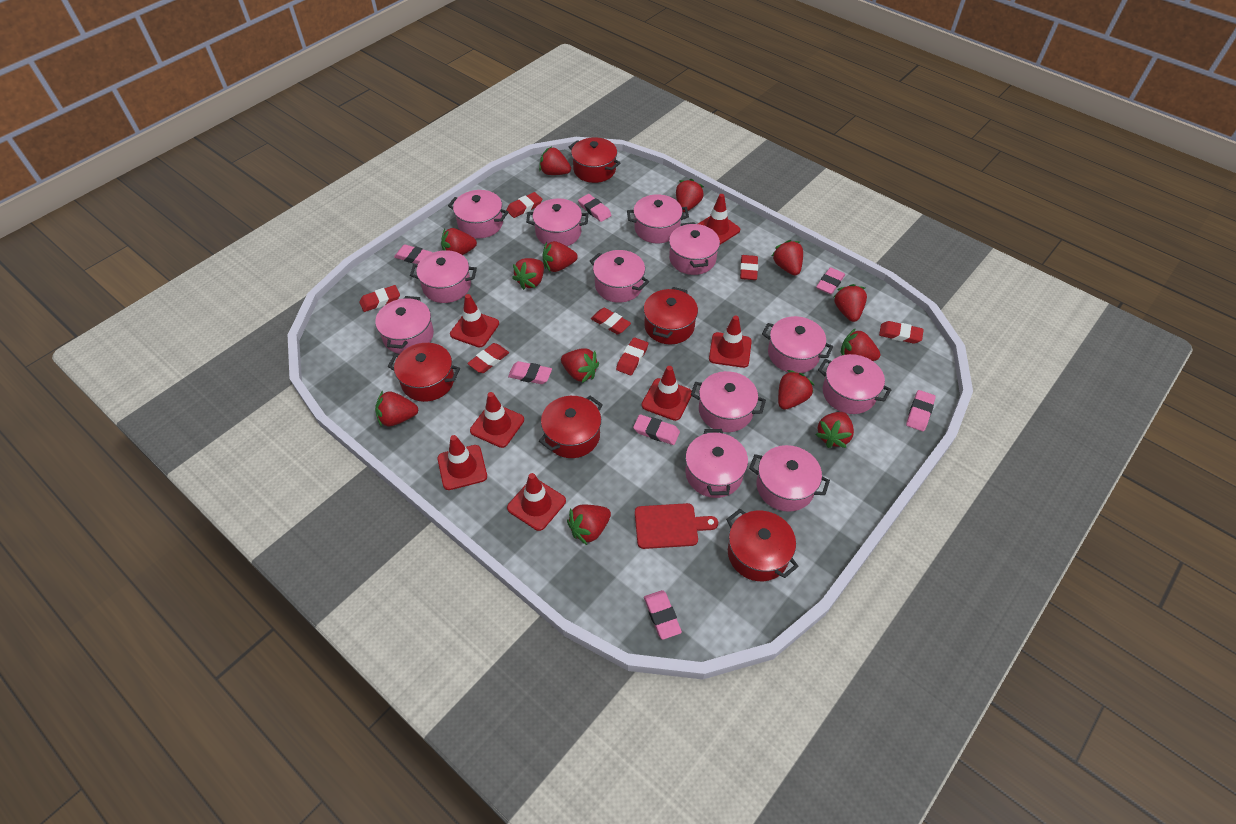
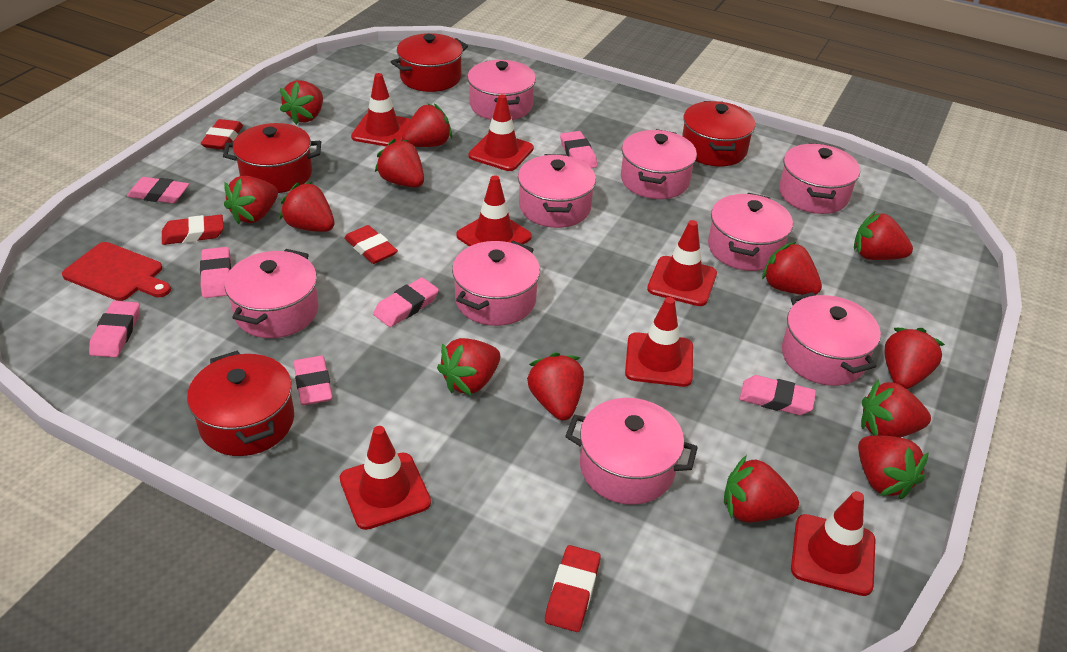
pink pot: [375,296,434,354] [410,250,477,303] [448,190,508,238] [526,198,588,246] [590,250,649,303] [627,194,689,243] [669,222,720,275] [685,429,748,498] [691,371,766,432] [749,445,830,512] [762,316,833,373] [818,354,891,414] = 12 -> [225,249,319,338] [452,241,540,326] [468,60,536,120] [518,154,596,228] [565,398,698,505] [621,129,697,199] [708,193,793,271] [779,143,860,214] [782,292,881,386] = 9
red eraser: [359,285,400,312] [467,343,509,373] [506,192,542,218] [591,308,631,334] [616,337,648,375] [740,255,758,280] [879,321,924,344] = 7 -> [162,215,224,245] [201,119,243,150] [344,225,398,264] [545,545,600,632] = 4
red pot: [388,343,460,402] [539,396,603,458] [569,138,620,183] [643,287,698,344] [726,509,799,581] = 5 -> [187,351,294,456] [223,123,321,193] [391,33,468,92] [682,101,755,166] = 4

